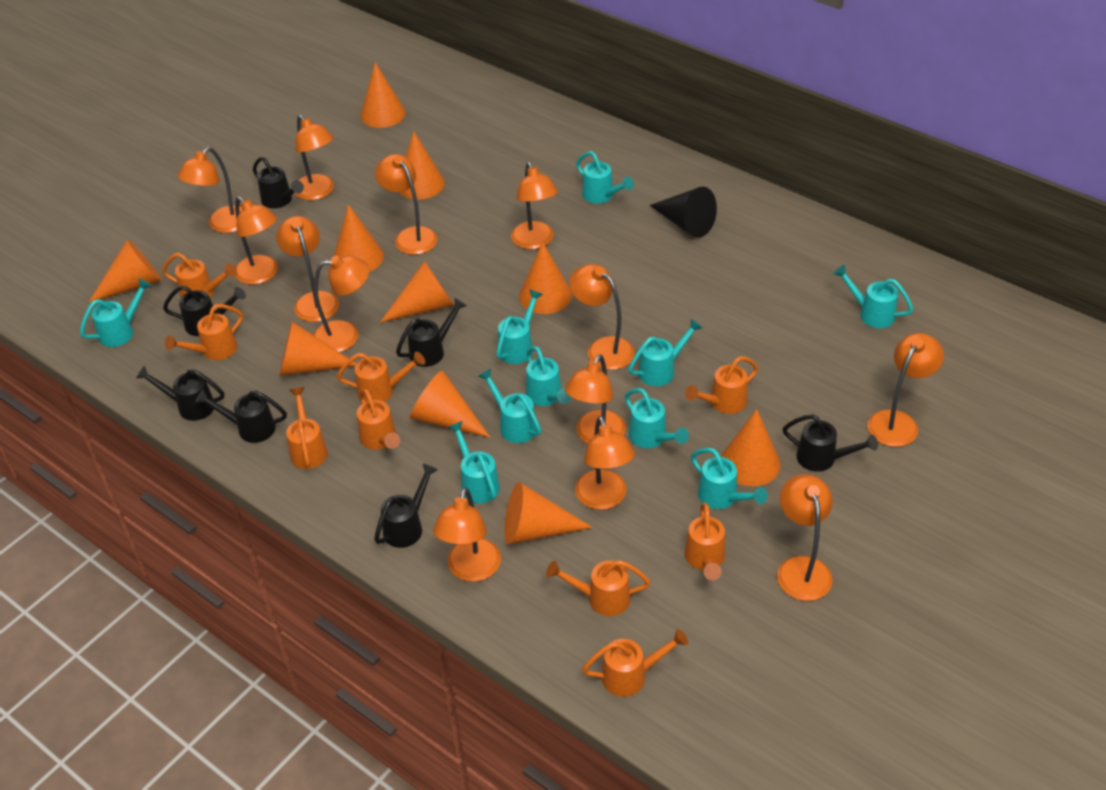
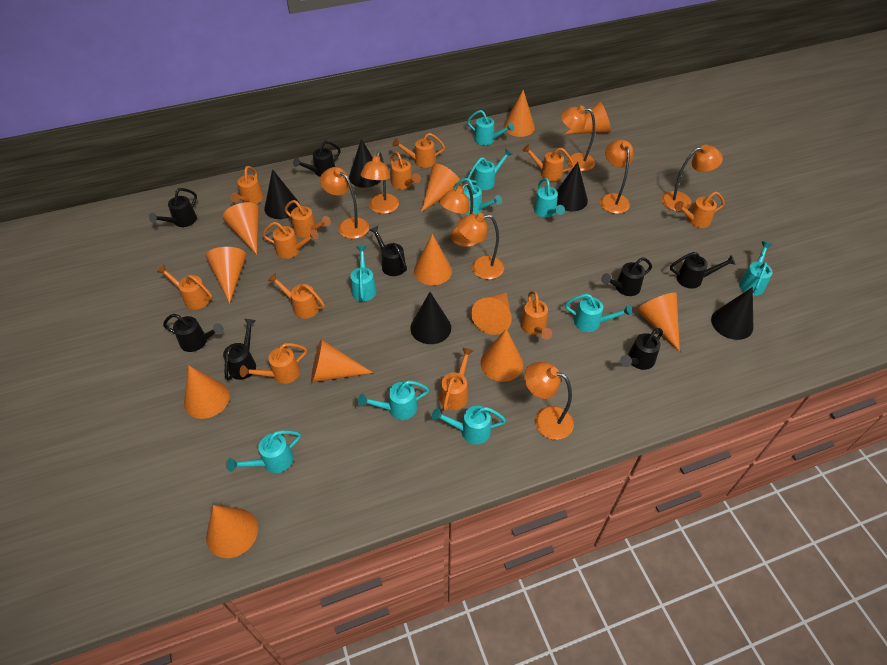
black cone: [650,187,717,238] = 1 -> [264,169,300,219] [349,139,381,188] [410,292,451,344] [557,162,588,211] [711,287,753,340] = 5
black watering can: [136,366,224,421] [163,286,246,336] [195,389,287,443] [253,157,304,208] [374,463,438,548] [396,298,467,367] [783,414,878,472] = 7 -> [149,188,197,227] [163,314,224,352] [223,319,256,380] [293,141,341,177] [370,226,407,276] [601,257,652,296] [620,328,663,370] [670,252,736,289] = 8
orange cone: [88,239,162,303] [279,322,357,376] [334,204,384,272] [360,62,406,128] [380,261,454,323] [399,131,445,199] [410,370,491,438] [504,482,593,544] [519,242,572,314] [721,409,781,486] = 10 -> [184,365,230,419] [206,247,247,304] [206,505,258,558] [222,202,259,255] [311,339,373,383] [414,234,452,285] [421,164,462,212] [471,292,512,335] [480,329,523,382] [504,90,535,137] [565,101,611,134] [637,293,680,353] = 12
orange lamp: [178,147,242,233] [235,196,278,285] [276,216,339,322] [294,115,334,200] [314,255,369,352] [375,154,438,255] [433,487,501,582] [511,162,558,249] [565,354,626,444] [569,264,635,370] [575,416,635,510] [777,474,833,601] [867,333,944,447] = 13 -> [320,167,369,239] [360,151,399,214] [439,183,477,247] [457,213,504,279] [524,362,574,440] [561,105,595,171] [600,140,634,214] [662,144,723,211] = 8
orange watering can: [162,253,237,298] [165,304,243,360] [286,387,328,469] [337,352,425,402] [357,389,400,450] [546,560,650,616] [582,629,688,697] [685,356,758,414] [685,502,725,580] = 9 -> [157,265,213,310] [231,166,264,204] [240,343,307,384] [262,222,319,259] [268,273,325,319] [285,200,331,238] [390,152,421,189] [392,133,445,168] [440,348,473,411] [520,291,552,339] [522,144,575,181] [674,191,725,228] = 12

